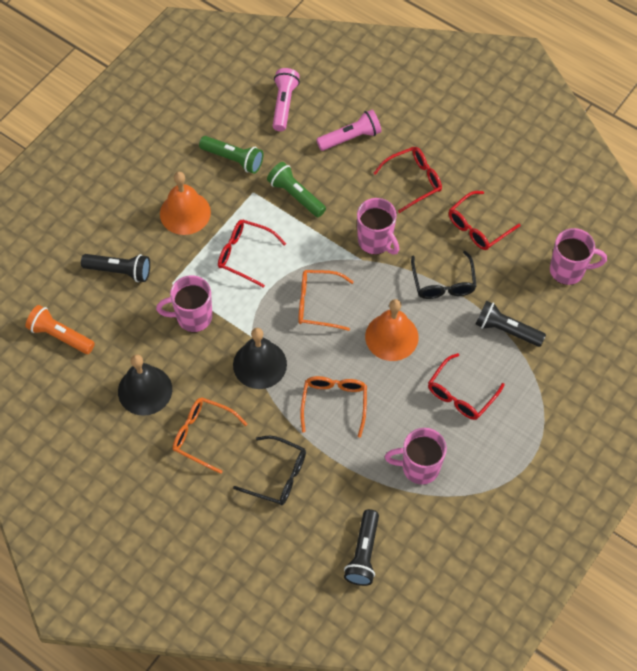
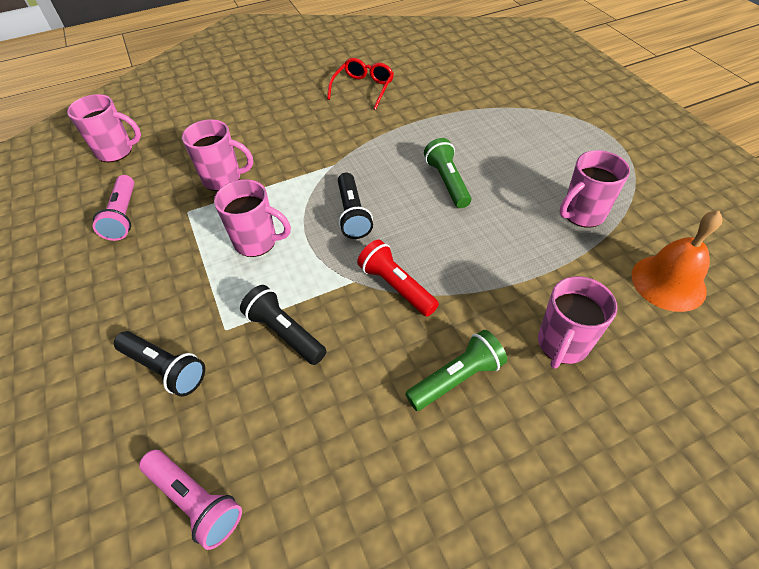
black bell: [118,354,172,416] [233,328,287,389] = 2 -> none = 0
black glasses: [233,436,306,505] [411,251,477,299] = 2 -> none = 0
orange bell: [160,172,211,235] [365,299,419,361] = 2 -> [632,211,723,312] = 1
orange flashlight: [25,305,95,354] = 1 -> none = 0
orange glasses: [173,397,247,474] [298,270,354,331] [300,376,367,437] = 3 -> none = 0
pink mug: [156,275,212,332] [357,198,399,255] [385,428,447,484] [550,228,607,285] = 4 -> [67,94,141,162] [182,119,253,191] [214,179,291,257] [538,276,617,369] [559,150,630,228] = 5
red flashlight: none = 0 -> [357,240,439,317] = 1
red glasses: [218,220,286,288] [373,147,442,213] [428,353,504,420] [449,191,521,250] = 4 -> [327,58,394,110] = 1

